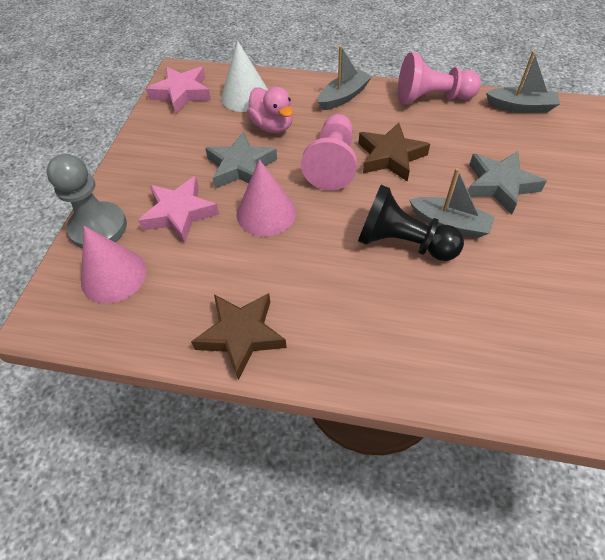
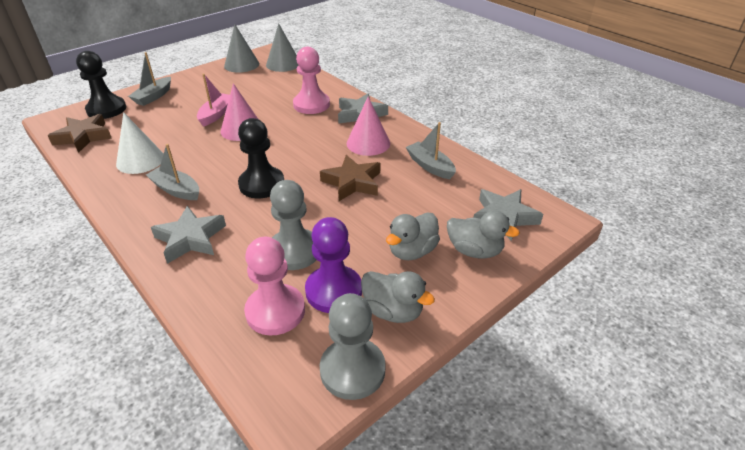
black pawn: [358,185,464,261] = 1 -> [76,51,126,119] [238,118,284,198] = 2
grey cone: none = 0 -> [224,25,259,73] [266,23,299,72] = 2
grey duck: none = 0 -> [361,271,435,323] [386,213,440,260] [447,210,520,259] = 3
grey pawn: [47,154,127,249] = 1 -> [270,180,316,270] [319,293,386,400] = 2
grey star: [205,131,277,189] [468,151,547,214] = 2 -> [151,206,226,264] [338,93,388,124] [474,189,543,241] = 3
pink boat: none = 0 -> [197,73,230,127] = 1
pink duck: [247,87,293,133] = 1 -> none = 0
pink star: [138,176,219,243] [146,66,211,114] = 2 -> none = 0
purple pawn: none = 0 -> [305,217,362,313] = 1

